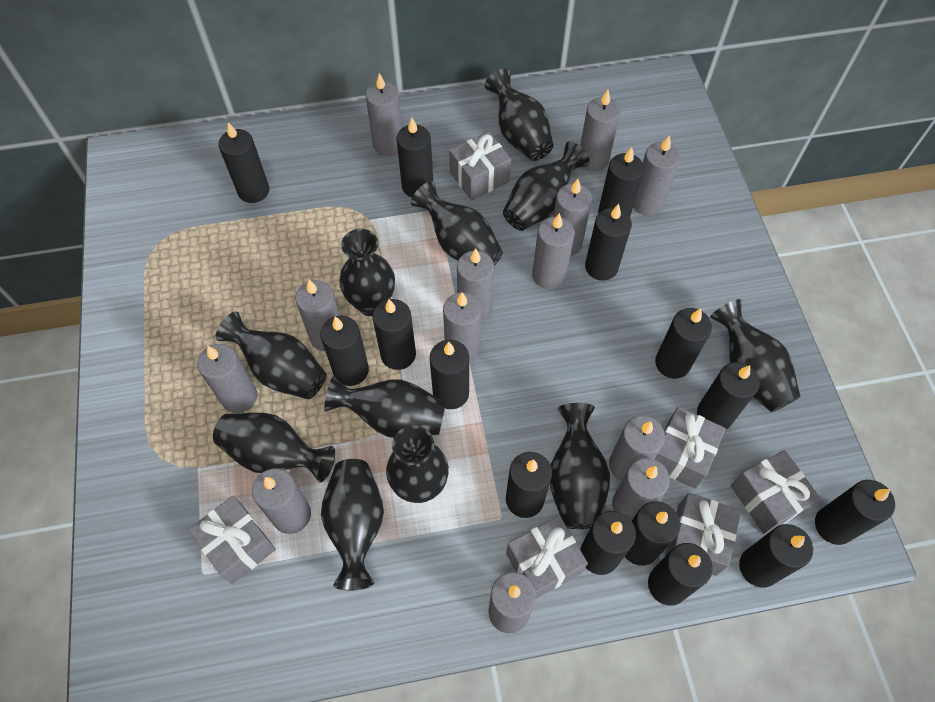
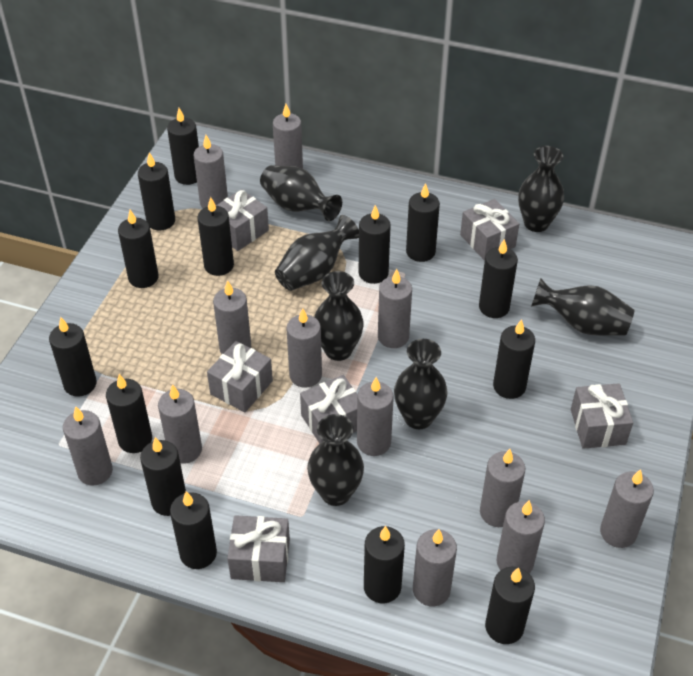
black candle: [218,122,269,203] [320,316,369,386] [372,299,416,370] [397,118,433,198] [430,340,469,409] [506,452,552,518] [580,511,636,575] [585,204,632,281] [598,147,644,217] [625,501,680,566] [648,543,713,606] [655,308,712,379] [697,362,760,430] [739,524,813,588] [815,480,895,545] = 15 -> [49,317,97,397] [106,374,152,453] [118,210,159,288] [138,152,175,231] [140,437,186,516] [167,108,199,185] [170,491,217,569] [197,197,234,276] [359,205,391,284] [364,526,405,603] [406,183,440,262] [479,239,518,318] [485,567,535,644] [493,319,535,399] = 14
black vase: [213,413,335,482] [216,311,327,399] [321,459,384,591] [324,376,446,438] [339,229,395,316] [386,425,449,503] [411,181,503,266] [485,69,553,161] [503,141,590,231] [550,403,610,529] [710,299,801,412] = 11 -> [260,165,342,221] [275,215,359,291] [307,414,364,506] [314,271,364,361] [394,339,448,429] [518,146,564,232] [531,279,634,336] = 7
grey candle: [197,344,257,413] [252,468,311,534] [295,280,340,352] [366,73,402,156] [443,292,482,362] [457,249,494,321] [488,572,537,634] [532,213,574,290] [553,179,592,256] [580,90,621,171] [609,416,665,481] [612,458,670,521] [633,135,680,216] = 13 -> [63,406,113,486] [158,384,202,464] [194,135,228,208] [213,280,251,354] [273,104,303,169] [286,308,322,388] [357,377,394,456] [378,269,412,348] [413,529,457,606] [480,449,525,527] [497,500,545,573] [600,469,654,548] = 12

